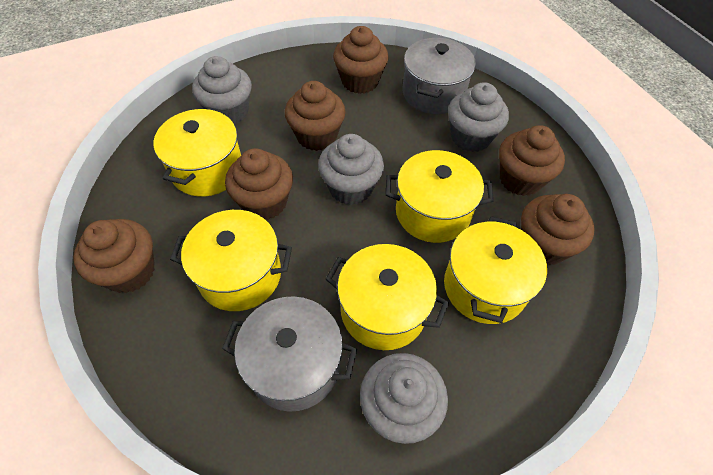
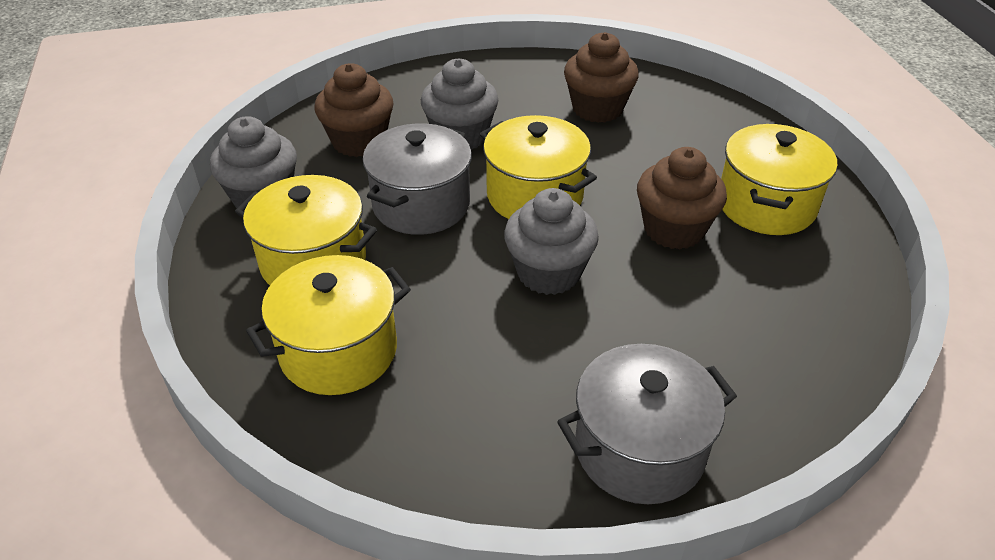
brown cupcake: [73,219,155,293] [225,148,293,220] [285,81,346,151] [333,26,388,94] [499,125,565,196] [521,194,595,266] = 6 -> [315,63,393,157] [564,32,639,123] [637,147,727,250] = 3
grey cupcake: [192,56,252,125] [318,134,384,205] [360,353,448,444] [448,82,509,152] = 4 -> [210,116,297,208] [421,59,498,150] [504,188,599,295] = 3
yellow pot: [154,107,241,197] [170,210,292,311] [326,244,449,350] [386,150,494,243] [444,216,547,324] = 5 -> [235,175,377,285] [246,255,411,395] [480,115,597,219] [721,124,837,235] = 4

